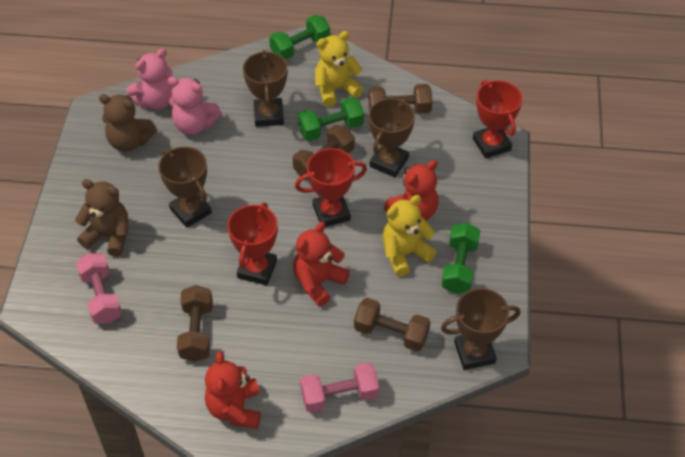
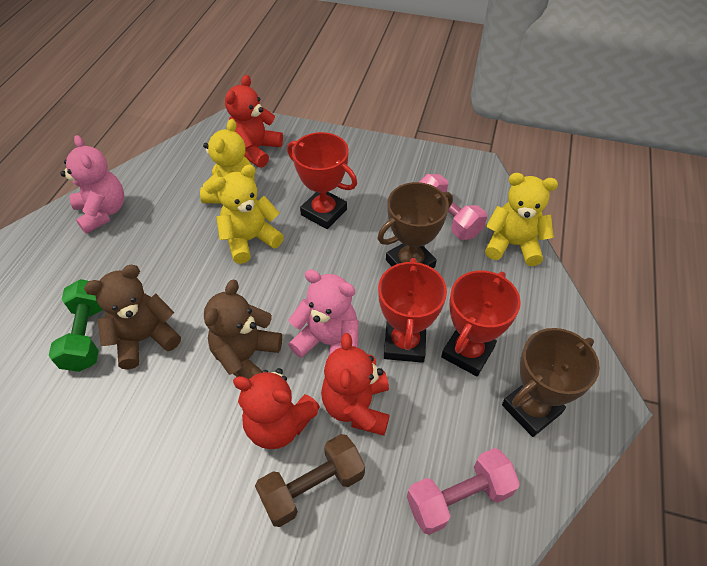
brown dumbbell: [177,285,213,362] [293,125,355,180] [354,298,431,351] [368,84,432,114] = 4 -> [255,434,365,527] = 1
brown trophy: [159,147,212,228] [243,50,288,127] [368,98,415,177] [441,288,521,370] = 4 -> [378,182,453,268] [502,328,600,437] = 2
green dumbbell: [269,15,330,60] [298,97,364,141] [441,223,480,294] = 3 -> [49,279,103,372] = 1
yellow teddy bear: [315,31,364,107] [383,195,437,277] = 2 -> [200,119,255,203] [211,165,284,264] [485,173,558,266] = 3

